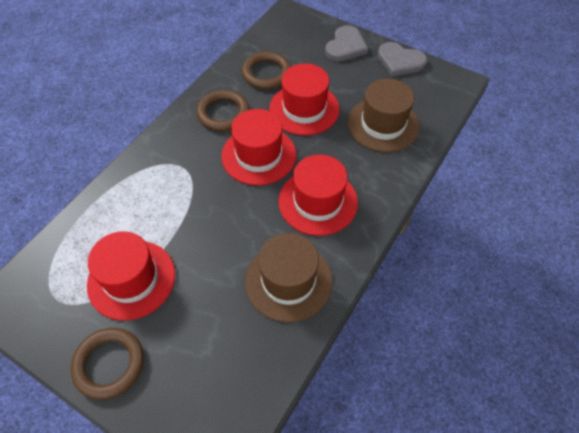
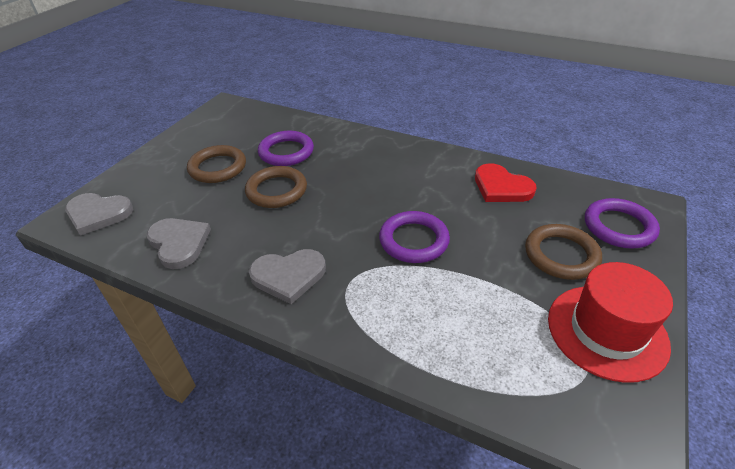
brown hat: [245,233,332,322] [347,79,420,152] = 2 -> none = 0
grey heart: [325,25,368,61] [378,42,427,76] = 2 -> [65,193,133,236] [147,218,211,269] [249,249,326,304] = 3
purple ring: none = 0 -> [258,131,314,166] [379,211,450,263] [585,198,660,248] = 3
red hat: [87,231,175,321] [221,109,296,186] [269,64,340,136] [278,155,358,236] = 4 -> [548,262,673,383] = 1
red heart: none = 0 -> [475,163,536,202] = 1

